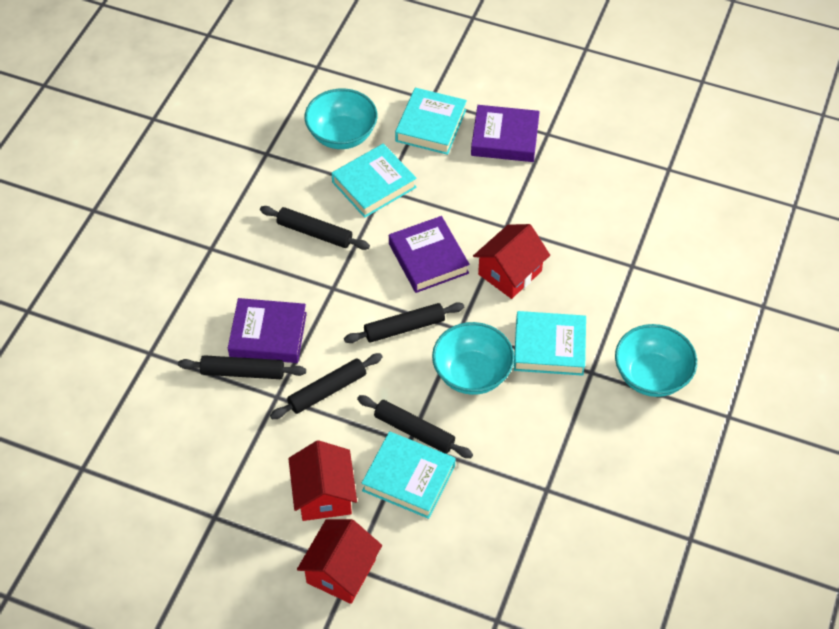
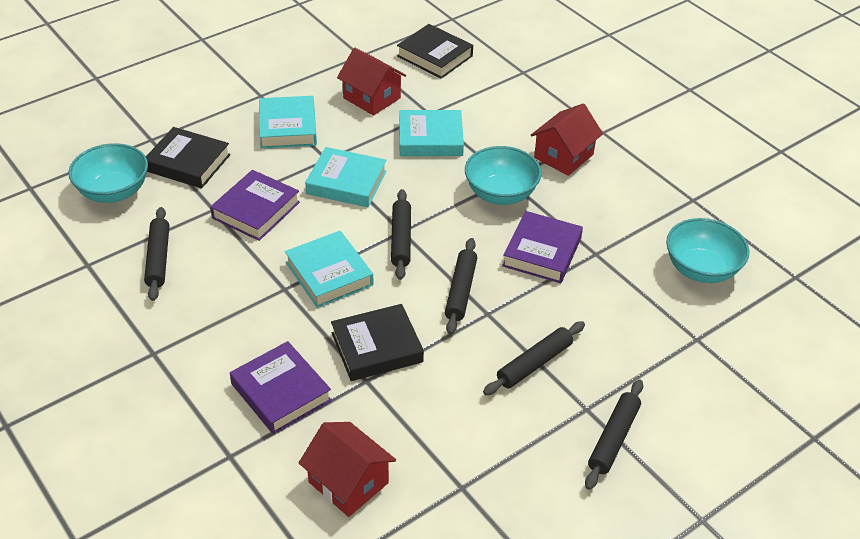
black book: none = 0 -> [146,127,231,188] [331,304,424,381] [397,24,473,79] = 3

